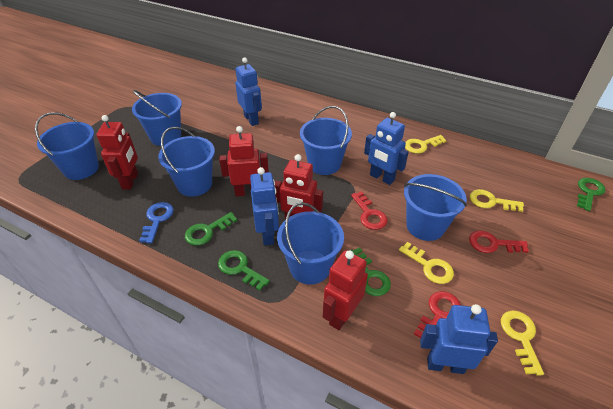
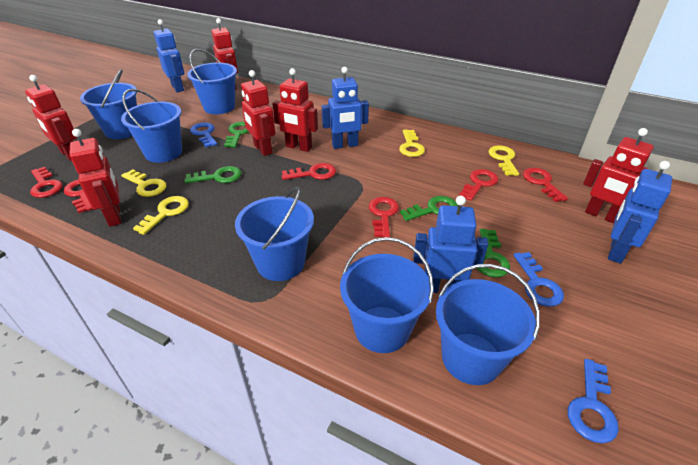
blue key: [139,202,174,243] = 1 -> [190,122,217,147] [514,252,564,307] [568,359,619,443] = 3
red key: [351,191,387,230] [414,291,461,338] [469,230,529,253] = 3 -> [30,167,62,198] [64,179,92,213] [282,163,336,180] [369,197,399,238] [459,169,498,201] [523,168,568,202] = 6
red robot: [96,115,138,189] [219,126,269,196] [274,154,323,220] [323,250,368,330] = 4 -> [25,75,77,161] [69,129,121,227] [211,18,238,90] [241,70,275,156] [272,68,318,152] [583,128,654,223] = 6

